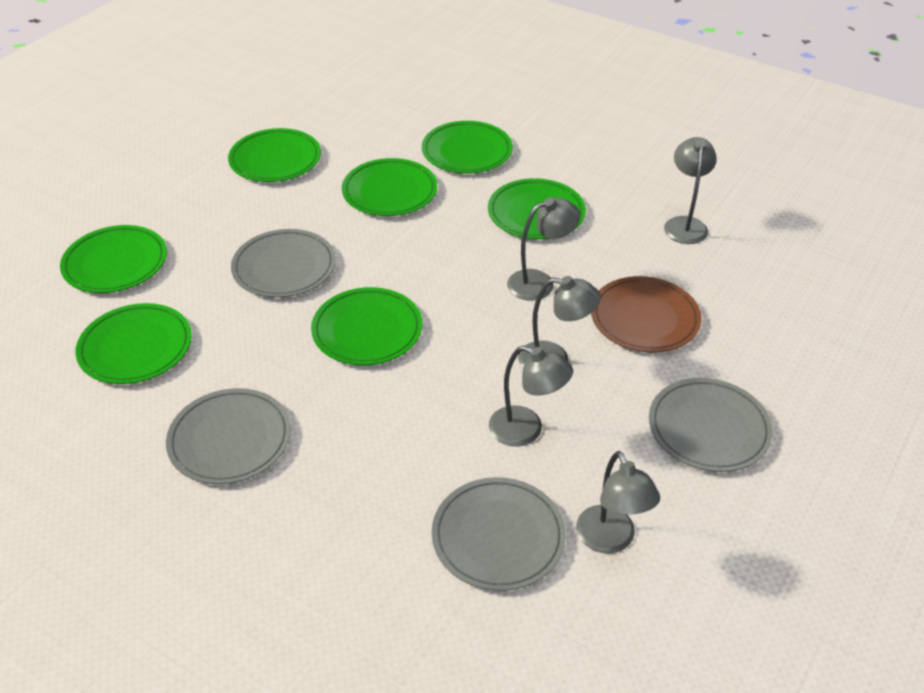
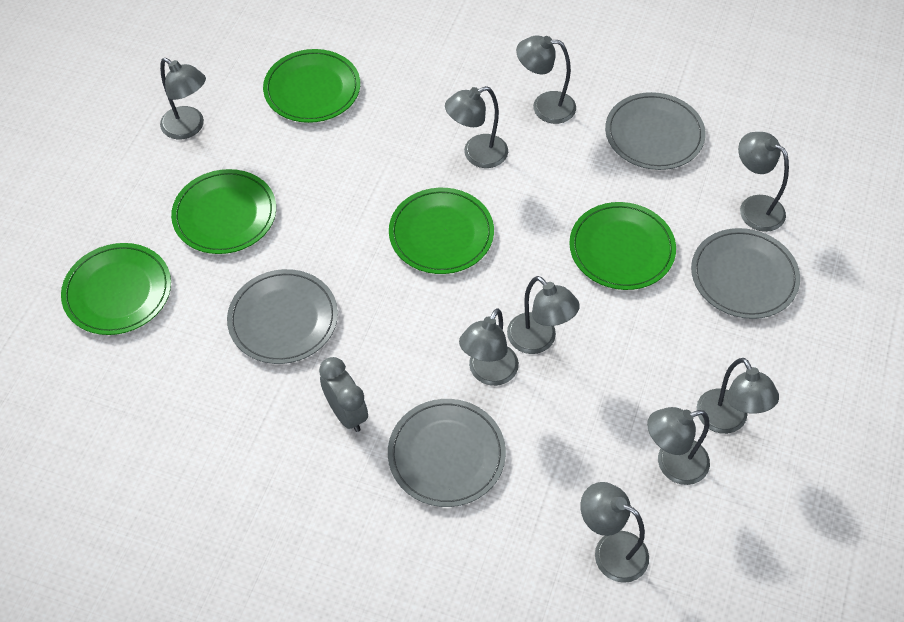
brown plate: [591,276,702,352] = 1 -> none = 0
green plate: [60,225,167,293] [75,303,192,384] [228,128,321,182] [311,287,422,365] [342,158,437,216] [422,121,513,174] [488,178,586,239] = 7 -> [61,243,171,335] [171,169,276,254] [263,49,360,123] [389,188,494,274] [569,202,676,290] = 5
grey clock: none = 0 -> [319,357,368,432] = 1
grey lamp: [489,346,573,446] [507,197,580,300] [518,276,601,368] [576,451,660,554] [664,137,717,244] = 5 -> [160,58,206,139] [445,86,508,168] [459,308,519,386] [507,276,580,354] [516,35,576,124] [580,482,649,583] [647,407,710,485] [696,358,779,434] [738,132,789,232] = 9

